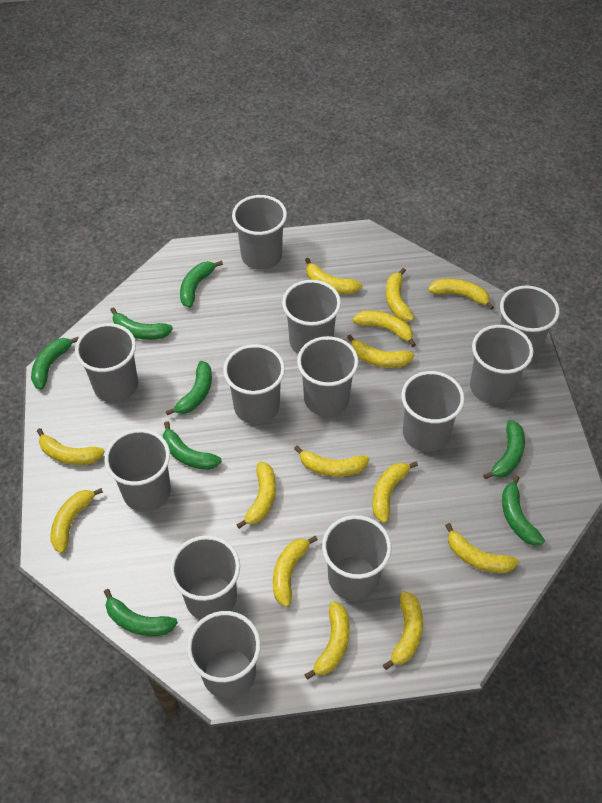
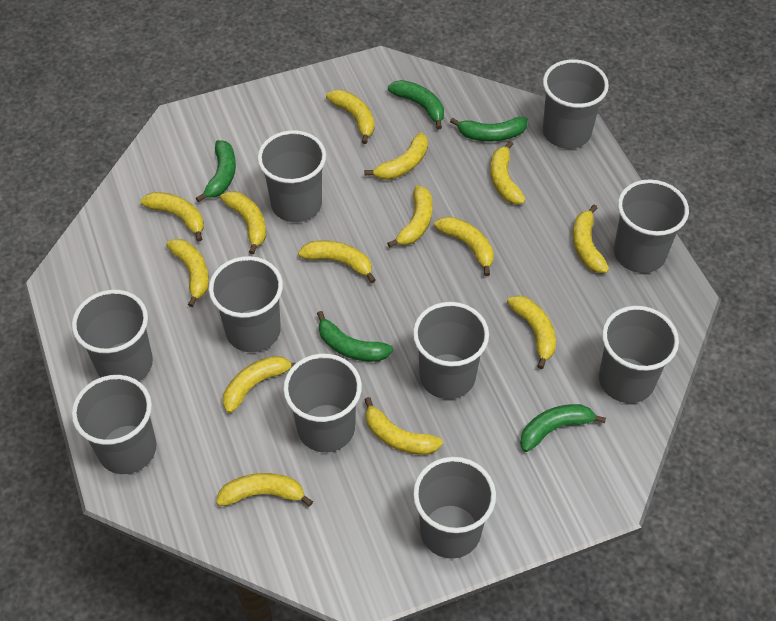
green banana: [31,337,79,390] [104,589,178,636] [110,307,173,340] [163,421,222,470] [166,361,212,415] [180,260,223,308] [483,420,525,479] [502,475,545,546] = 8 -> [196,140,236,202] [317,311,393,362] [388,80,444,129] [450,117,528,141] [520,404,606,452] = 5
grey cup: [75,323,138,403] [104,429,171,512] [170,535,240,620] [187,611,261,699] [223,344,285,424] [232,195,287,270] [282,280,341,354] [297,336,359,416] [322,515,391,601] [401,371,465,452] [470,325,534,404] [500,286,560,362] = 12 -> [72,290,153,381] [72,375,156,474] [209,256,283,352] [257,130,326,222] [283,354,362,452] [413,302,489,399] [413,457,496,559] [543,59,609,149] [599,306,679,403] [614,179,689,273] = 10

